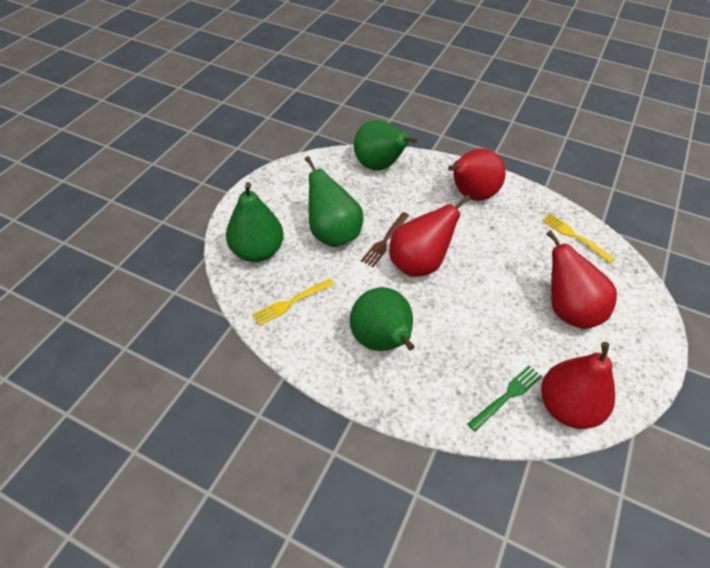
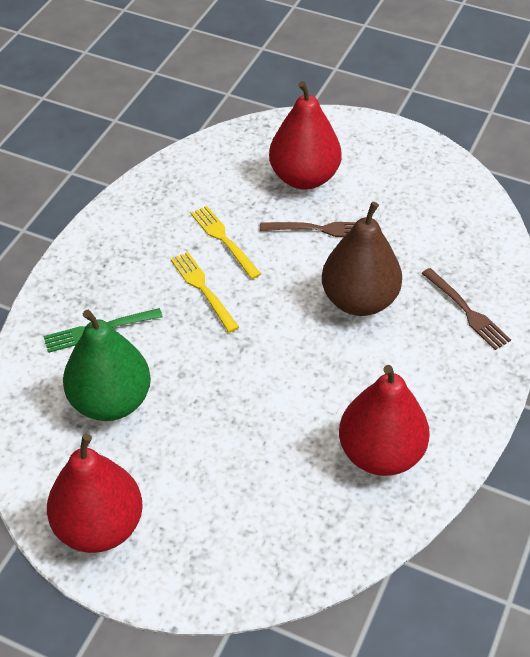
brown fork: [361,212,410,267] = 1 -> [260,222,356,237] [421,268,511,350] = 2
brown pear: none = 0 -> [322,202,402,316] = 1
green pear: [226,182,284,262] [305,156,363,247] [350,287,415,351] [354,120,418,171] = 4 -> [63,310,151,421] = 1
red pear: [389,195,471,277] [448,148,506,201] [541,342,615,429] [546,230,617,329] = 4 -> [47,434,143,553] [269,81,342,190] [339,365,430,476] = 3

